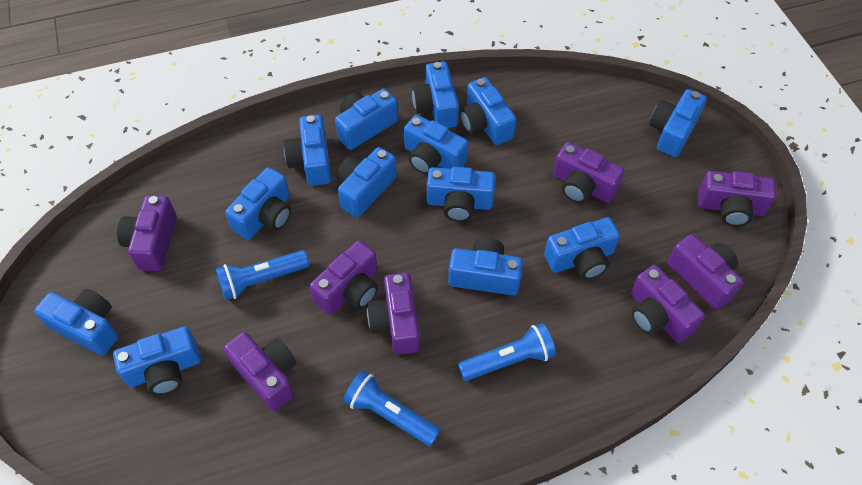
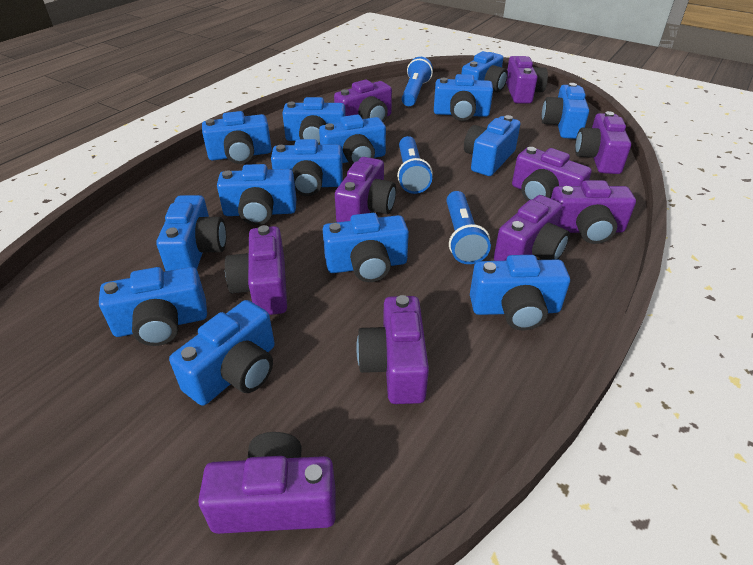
blue camera: [34,289,118,356] [113,326,201,395] [225,167,291,240] [284,115,331,186] [335,89,398,150] [336,147,397,218] [404,115,469,175] [412,61,459,128] [427,167,496,222] [448,238,523,295] [460,77,516,145] [544,217,620,279] [649,89,707,157] = 13 -> [99,267,207,346] [156,195,226,271] [169,300,275,406] [202,111,272,164] [217,164,296,225] [271,139,343,196] [282,97,345,145] [319,114,386,166] [323,213,409,282] [434,74,493,121] [461,51,508,92] [464,115,520,176] [470,255,570,331] [542,83,589,139] = 14
purple camera: [117,195,177,271] [224,332,296,412] [310,240,378,315] [367,272,420,355] [553,142,625,203] [631,265,705,343] [668,234,744,310] [698,171,776,227] = 8 -> [198,432,336,534] [225,225,287,315] [334,80,392,122] [335,157,396,222] [356,295,429,404] [494,195,570,261] [506,56,548,103] [512,147,592,201] [551,180,636,244] [575,111,631,174] = 10

